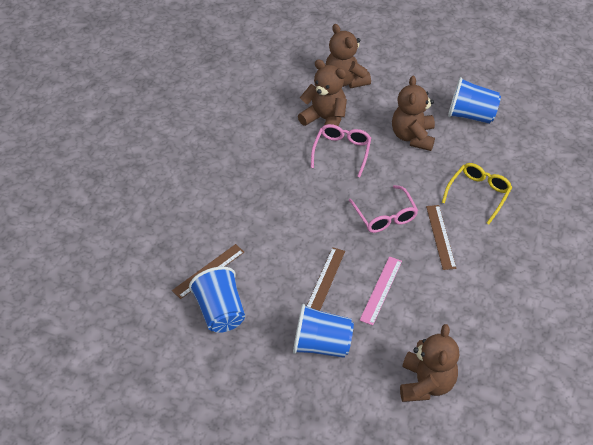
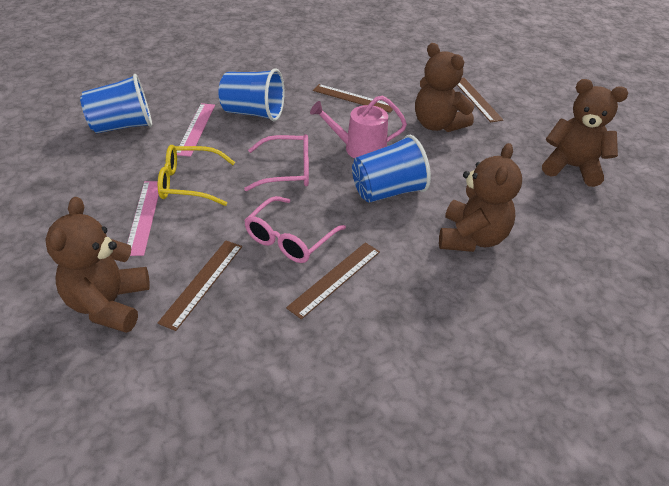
brown ruler: [172,244,244,299] [307,247,345,311] [426,205,456,270] = 3 -> [158,241,242,331] [286,243,380,319] [313,84,393,113] [457,78,503,122] = 4
pink ruler: [360,256,402,325] = 1 -> [127,181,159,256] [177,103,215,157] = 2
pink watering can: none = 0 -> [310,95,407,159] = 1

